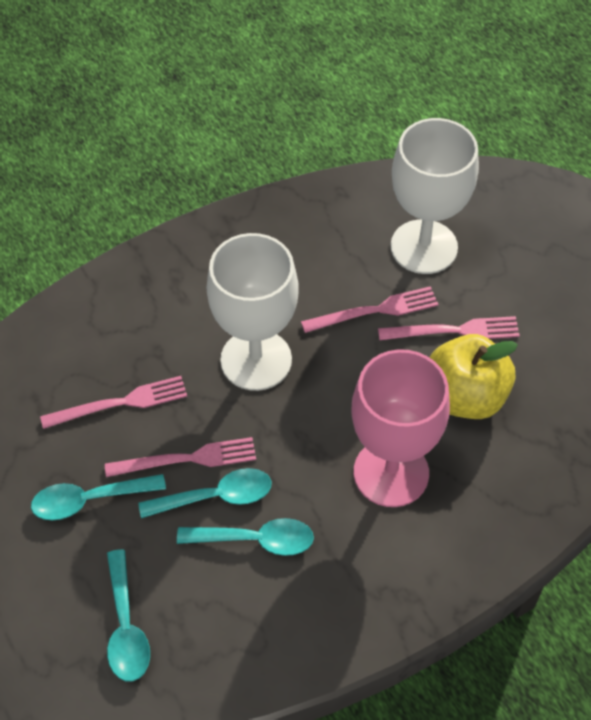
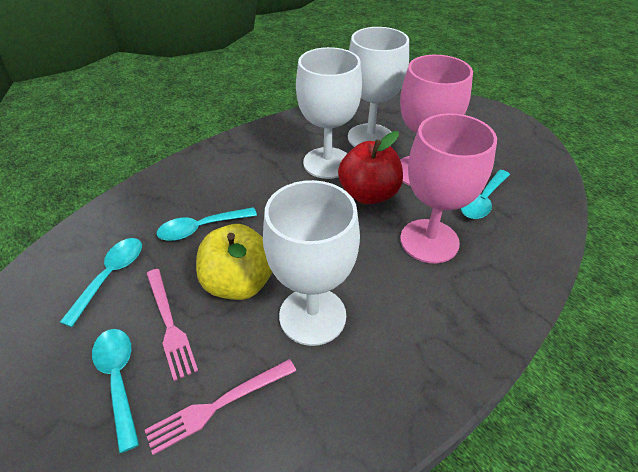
pink fork: [40,376,187,429] [105,437,256,477] [301,286,438,333] [378,316,520,340] = 4 -> [145,359,296,455] [146,269,198,381] = 2
pink goblet: [351,349,450,507] = 1 -> [400,55,473,186] [400,113,497,264] = 2
red apple: none = 0 -> [338,131,403,204] = 1
white goblet: [207,233,299,391] [391,118,479,274] = 2 -> [263,180,360,346] [296,47,362,179] [348,27,409,147] = 3

